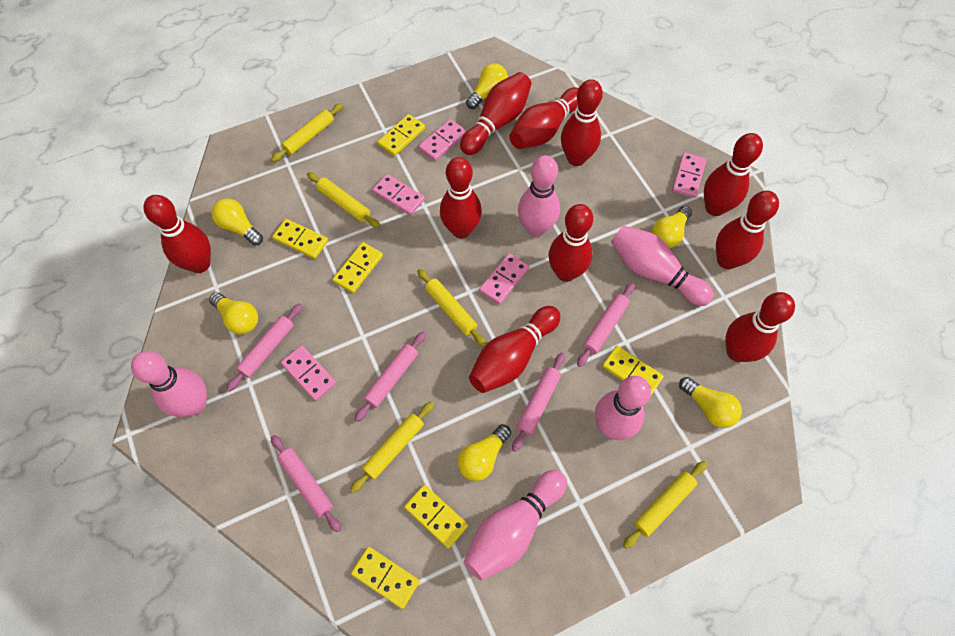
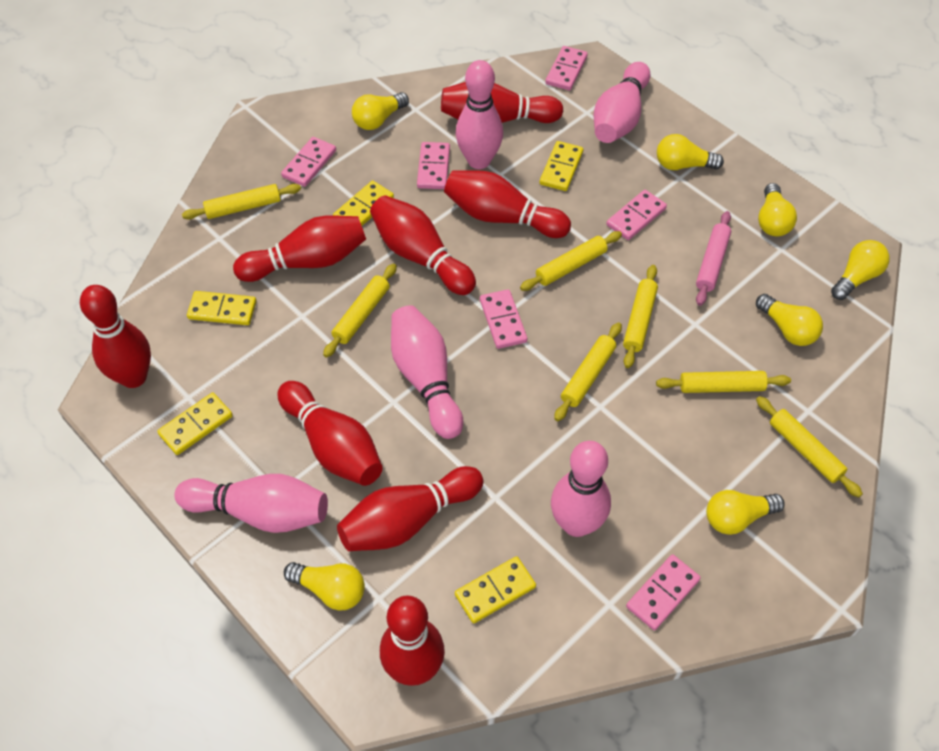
pink domino: [281,345,336,401] [372,174,425,215] [418,119,467,161] [479,253,529,304] [672,152,706,198] = 5 -> [281,137,336,187] [417,142,450,189] [480,289,527,349] [545,46,588,90] [606,190,667,240] [626,554,701,630] = 6
pink rolling pin: [226,304,302,391] [271,435,341,532] [355,331,426,422] [512,352,565,452] [577,283,634,367] = 5 -> [696,211,731,306] = 1
red bowling pin: [143,195,211,273] [440,157,482,238] [460,72,532,155] [469,306,560,393] [509,87,579,149] [548,204,593,282] [561,79,603,166] [704,133,763,216] [716,191,779,269] [725,292,795,362] = 10 -> [80,285,151,388] [233,216,366,282] [278,381,383,486] [337,466,484,551] [370,195,476,295] [380,596,445,686] [441,82,563,123] [444,170,571,238] = 8
yellow domino: [272,219,328,259] [332,242,383,293] [351,547,420,609] [378,114,425,156] [404,485,468,549] [602,346,664,397] = 6 -> [157,393,233,455] [187,291,257,325] [333,181,394,226] [455,556,536,623] [540,141,583,191] = 5
yellow light bulb: [209,292,258,335] [211,198,263,246] [458,424,511,481] [466,63,508,109] [652,206,692,248] [679,377,742,428] = 6 -> [284,562,365,611] [352,92,409,130] [657,134,724,170] [706,490,785,535] [756,294,823,346] [758,183,797,236] [831,240,890,300] = 7
yellow rolling pin: [271,103,343,162] [307,172,381,228] [350,401,434,493] [417,269,486,347] [623,461,707,549] = 5 -> [182,184,301,219] [323,264,397,358] [520,231,622,291] [554,322,622,421] [623,265,658,368] [656,371,791,393] [756,396,863,498] = 7

